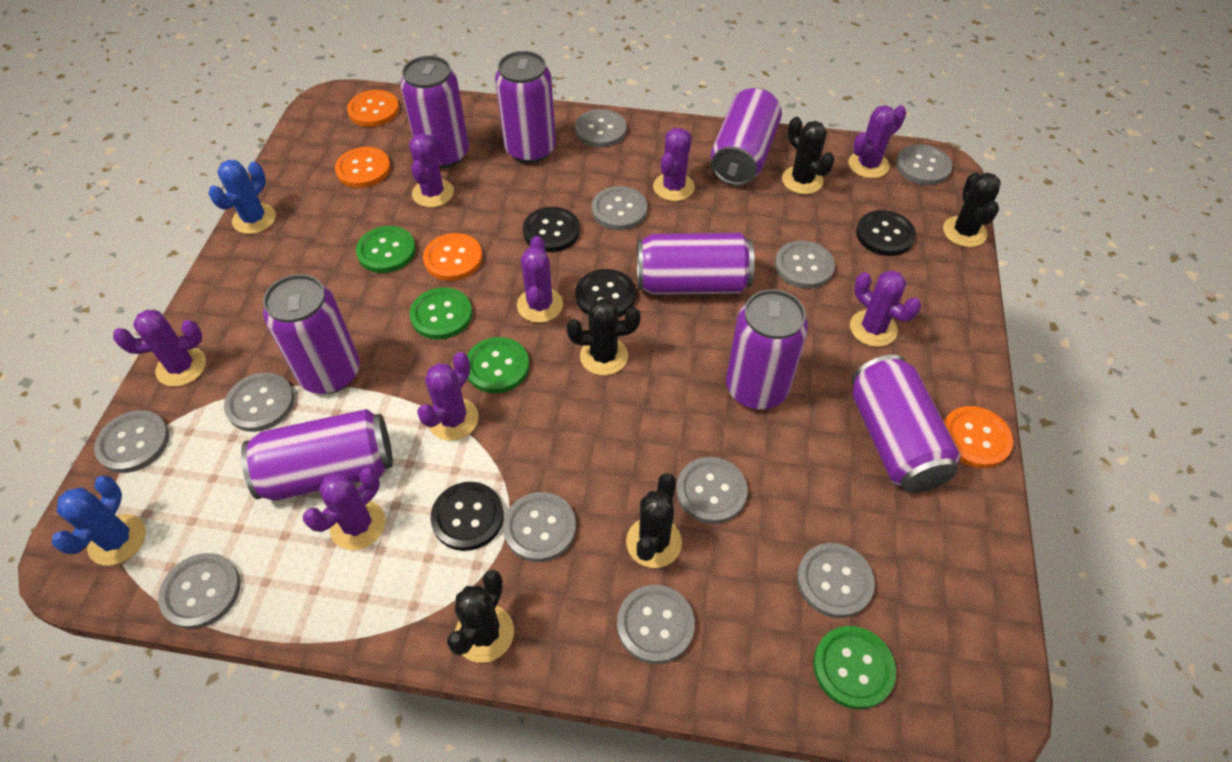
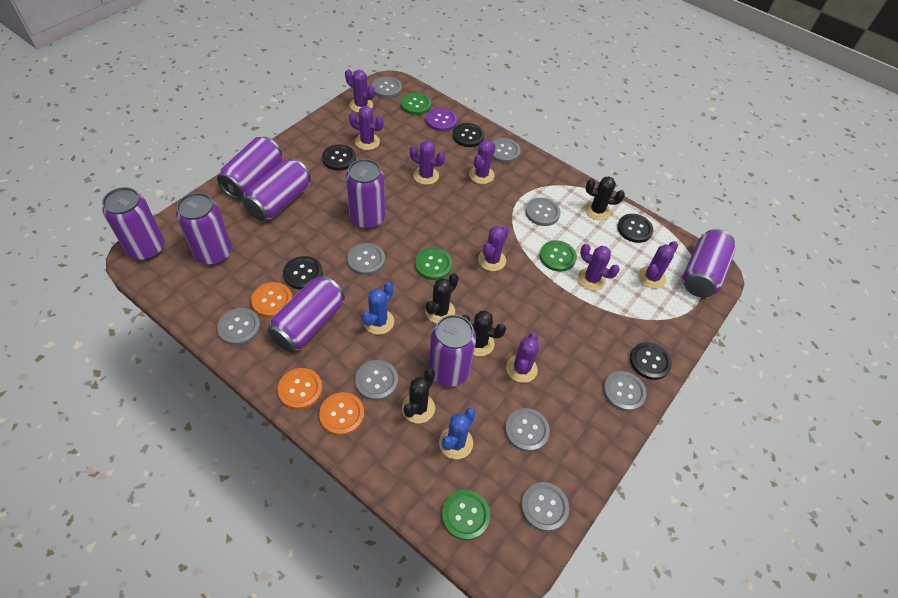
black button: [431,482,504,551] [523,207,580,252] [575,269,636,317] [856,210,916,256] = 4 -> [283,256,323,290] [322,144,356,171] [452,123,484,147] [617,214,653,243] [630,342,672,380] = 5
black cactus: [447,570,514,663] [567,299,641,375] [626,473,682,568] [782,117,835,194] [943,172,1001,247] = 5 -> [402,368,435,424] [425,273,458,323] [463,311,506,356] [585,176,625,220] = 4
grey button: [94,410,169,473] [158,553,240,629] [224,373,294,432] [503,492,576,562] [575,109,626,148] [592,186,647,230] [617,585,695,664] [676,457,748,524] [775,240,835,289] [797,543,875,618] [896,144,952,185] = 11 -> [217,308,260,345] [347,243,385,275] [355,360,398,401] [372,76,402,98] [491,138,521,163] [505,408,550,452] [521,482,569,532] [525,197,561,226] [603,371,647,411] = 9
orange button: [335,147,391,188] [347,90,399,127] [423,233,483,281] [944,406,1013,468] = 4 -> [251,282,293,318] [278,368,323,410] [319,392,364,436] = 3
purple button: none = 0 -> [426,108,457,131] = 1

